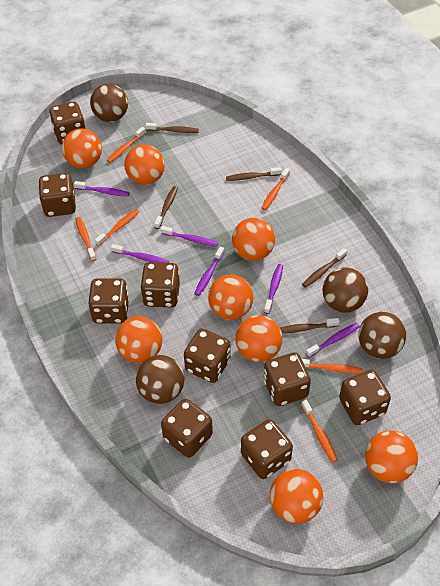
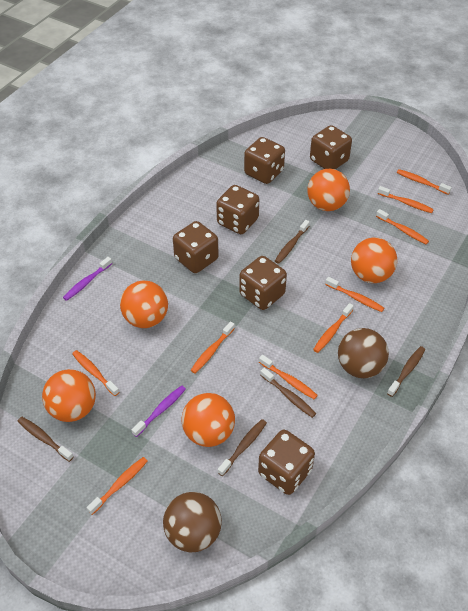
brown ball: [90,84,128,122] [136,355,184,404] [323,267,368,313] [358,312,406,359] = 4 -> [163,492,222,552] [338,328,389,378] = 2
brown dice: [38,173,76,217] [49,102,86,144] [88,278,129,324] [140,262,180,308] [161,399,213,458] [184,328,231,383] [241,419,293,479] [264,352,311,406] [339,370,391,425] = 9 -> [173,221,219,273] [216,185,259,234] [239,256,287,310] [244,137,285,184] [258,430,315,495] [310,125,352,169] = 6
orange ball: [62,128,102,168] [115,316,162,363] [124,144,165,185] [208,275,253,320] [232,218,275,261] [235,315,282,362] [270,469,323,524] [365,430,418,483] = 8 -> [42,369,96,422] [120,281,168,328] [182,393,235,447] [307,169,350,211] [351,238,397,283] = 5
orange toothbrush: [75,217,96,261] [95,209,139,246] [107,127,146,163] [261,168,290,210] [301,400,338,463] [302,359,363,374] = 6 -> [72,350,119,396] [87,457,148,515] [190,322,235,374] [259,355,318,400] [313,303,354,353] [325,277,384,312] [376,209,429,244] [378,186,434,213] [397,169,452,195] = 9
purple toothbrush: [74,181,130,197] [111,244,169,263] [161,226,218,247] [194,247,224,296] [264,264,283,314] [306,323,360,358] = 6 -> [63,257,112,301] [132,385,186,437] = 2

